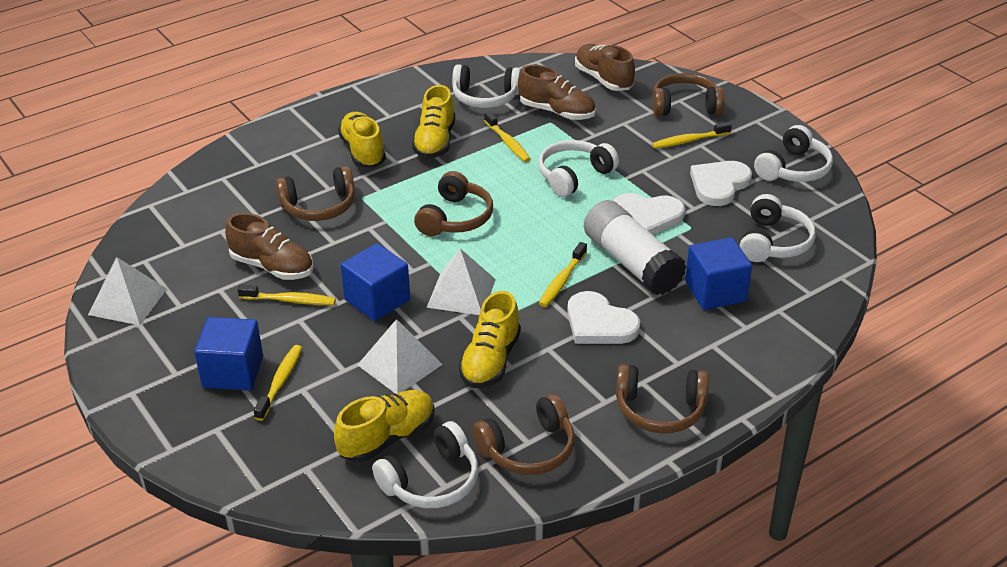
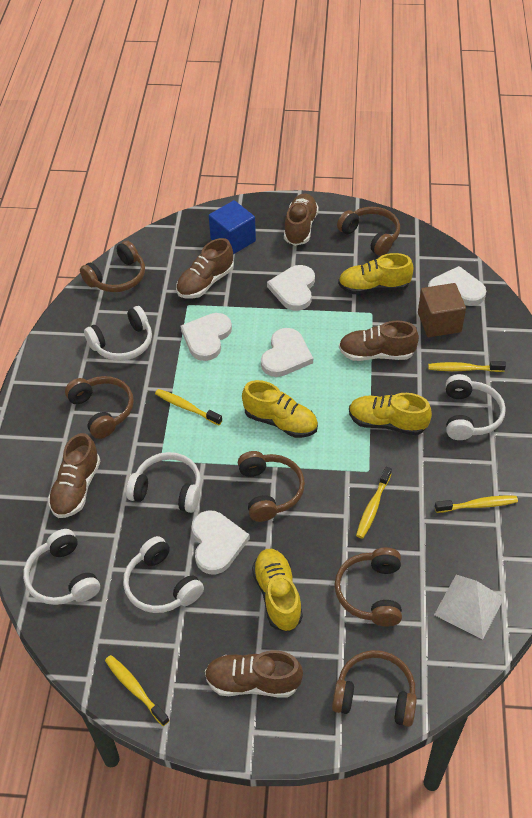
blue cube: [194,317,263,391] [341,243,410,321] [685,237,752,310] = 3 -> [209,200,256,254] = 1
brown cube: none = 0 -> [418,283,466,337] = 1
brown headphones: [276,166,355,221] [414,171,493,236] [472,394,575,475] [616,364,709,433] [652,73,725,116] = 5 -> [65,376,134,439] [80,240,145,292] [238,451,305,522] [332,650,417,727] [335,548,402,626] [337,207,400,256] = 6
brown shoe: [225,213,313,280] [518,65,596,120] [575,44,635,91] = 3 -> [48,433,100,518] [176,238,234,299] [205,650,303,697] [284,194,319,246] [339,321,419,361] = 5
white glue stick: [584,200,686,295] = 1 -> none = 0
white heart: [567,291,640,344] [613,193,685,235] [690,161,752,206] = 3 -> [181,313,232,361] [191,511,250,574] [261,328,313,377] [267,265,315,311] [428,266,486,306] = 5
white pyramid: [88,257,167,325] [358,319,443,394] [427,249,496,315] = 3 -> [434,575,504,640] = 1

